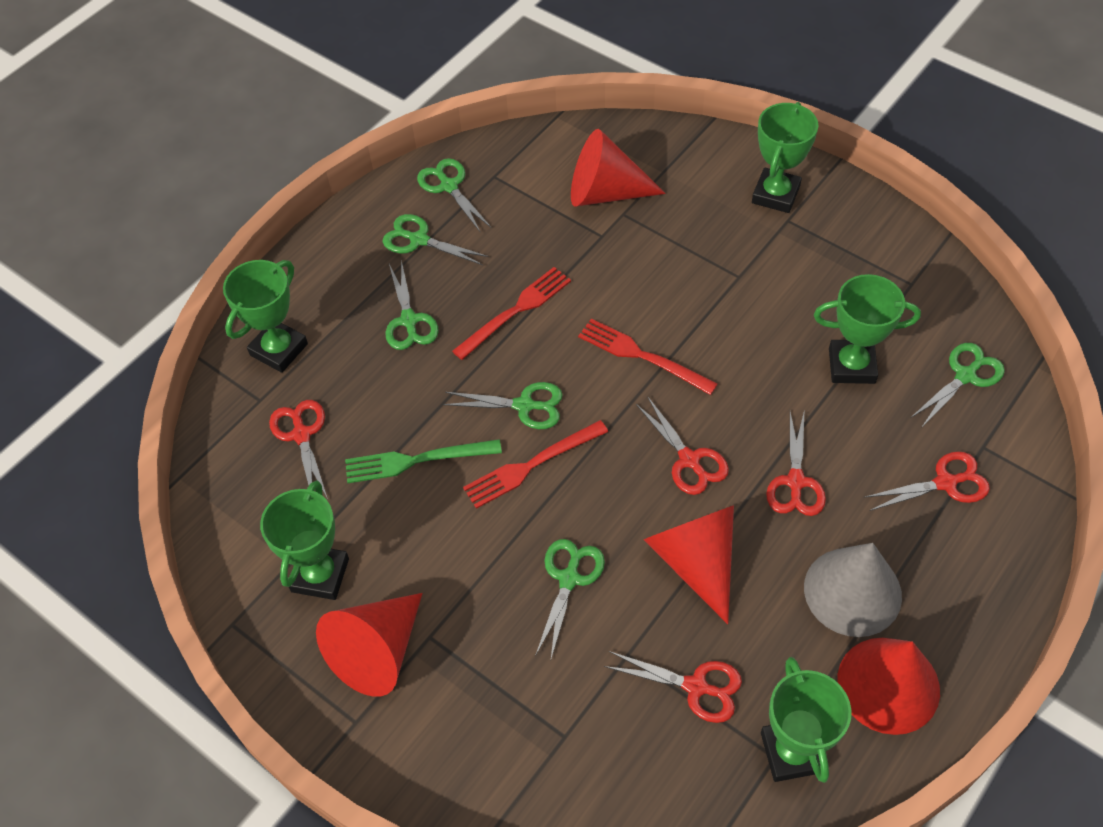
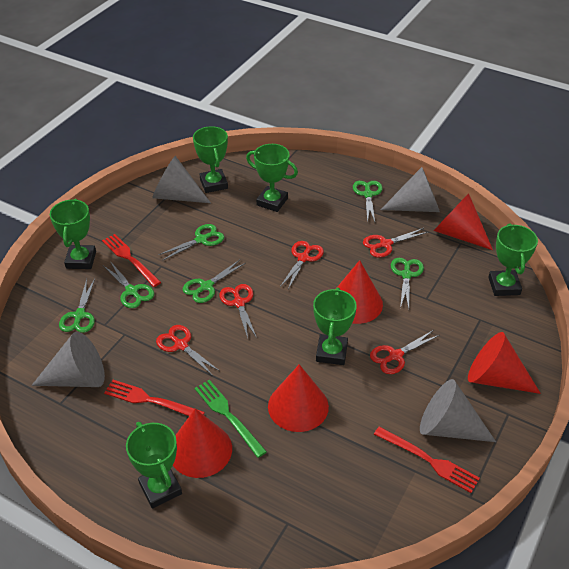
green trophy: [223,260,308,373] [260,480,349,600] [752,102,818,213] [761,657,852,783] [814,274,921,384] = 5 -> [50,199,96,269] [126,422,182,509] [193,126,228,193] [246,144,298,212] [313,287,357,365] [488,223,538,296] = 6
grey cone: [804,543,902,637] = 1 -> [32,332,105,387] [152,156,211,203] [380,167,440,212] [420,379,496,442] = 4
red cone: [316,593,423,697] [571,129,666,207] [643,505,734,624] [837,638,940,735] = 4 -> [173,409,232,478] [268,364,329,432] [338,260,383,324] [434,194,493,250] [468,332,541,394] = 5

